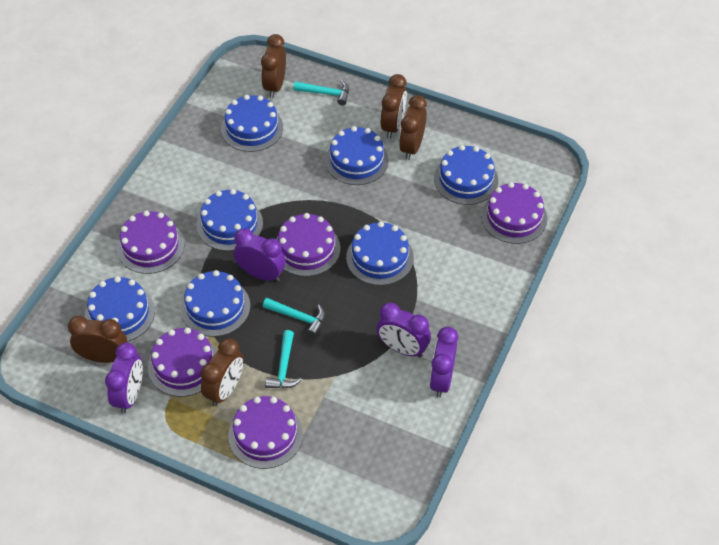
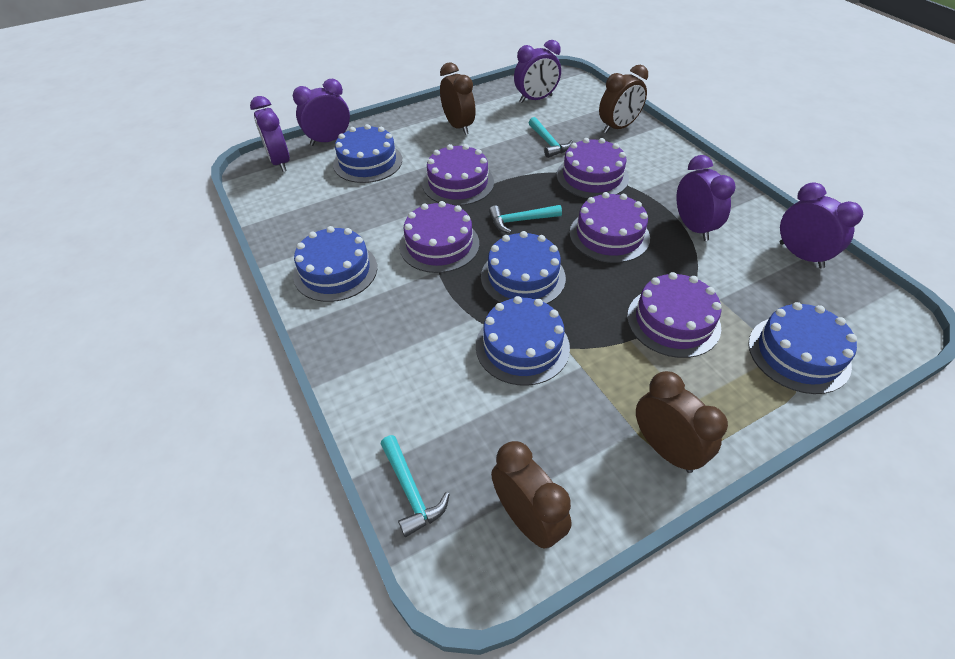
blue cake: [85,276,155,342] [181,270,250,337] [197,189,263,251] [221,95,283,152] [325,126,389,185] [346,221,414,285] [434,145,498,205] = 7 -> [293,226,377,302] [333,124,402,183] [476,296,570,386] [481,231,566,304] [748,302,857,394] = 5
brown clock: [68,316,127,363] [201,338,244,406] [261,34,286,98] [381,74,407,139] [399,95,427,160] = 5 -> [440,62,476,135] [491,441,572,549] [599,65,648,133] [636,371,728,473] = 4
purple clock: [105,342,143,414] [234,228,286,282] [376,302,431,357] [430,327,458,397] = 4 -> [250,96,290,172] [293,79,350,146] [514,40,561,103] [676,155,735,241] [780,182,863,269] = 5

